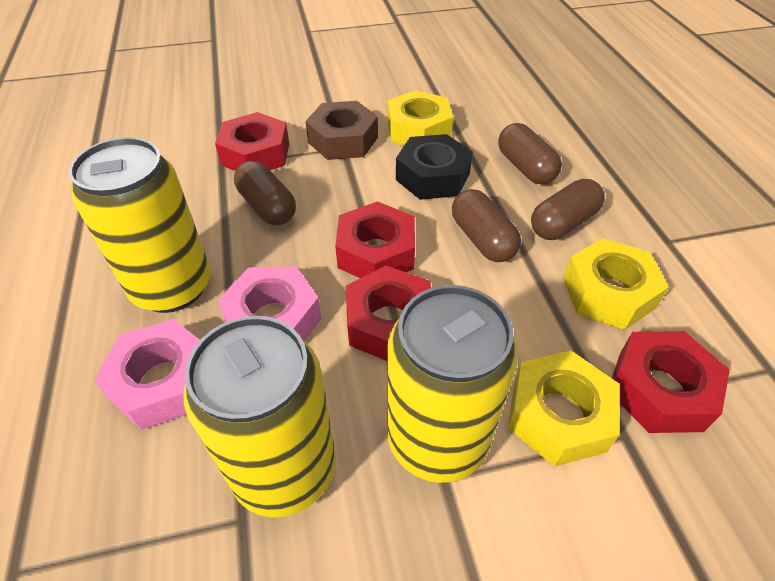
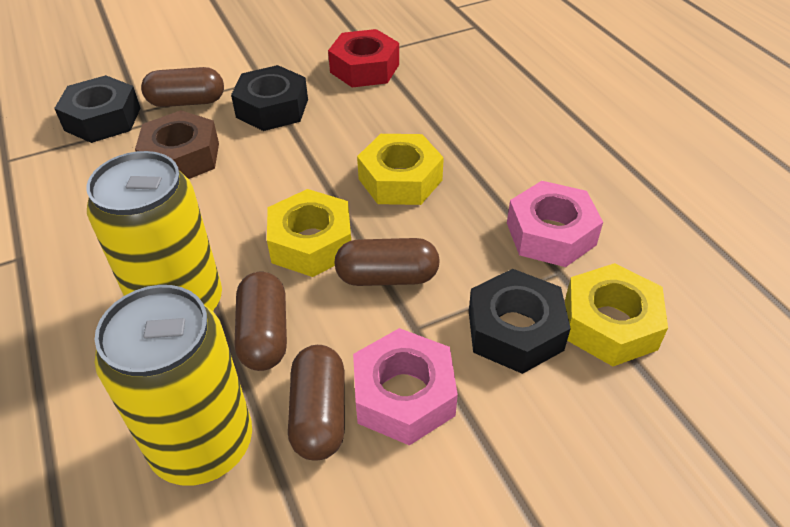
black nut: [396,134,473,200] = 1 -> [54,75,141,143] [231,65,308,131] [469,269,571,374] = 3
red nut: [215,112,289,171] [335,201,415,278] [346,266,431,361] [612,331,730,433] = 4 -> [328,29,399,87] = 1
yellow can: [69,137,211,313] [183,316,336,517] [387,285,518,483] = 3 -> [86,151,222,311] [95,285,252,486] = 2

